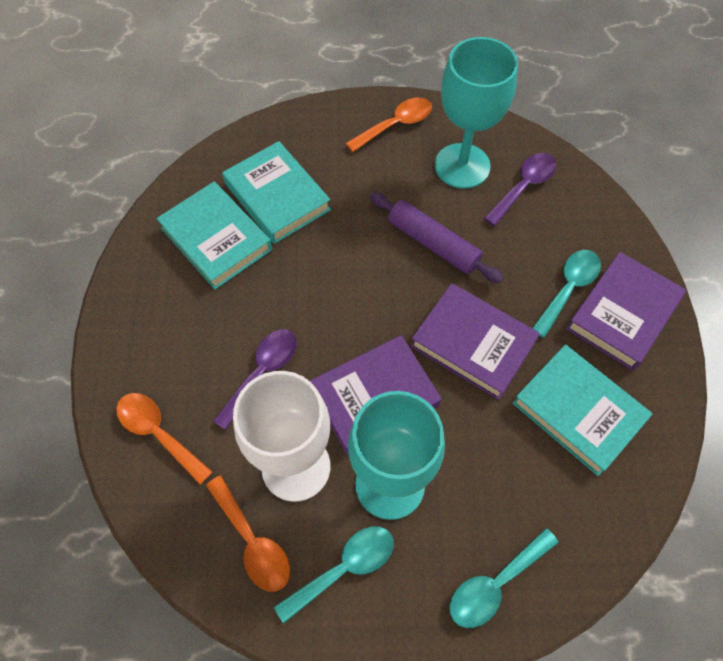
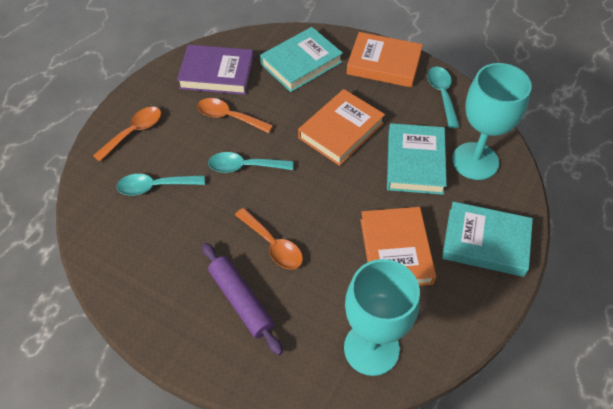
orange book: none = 0 -> [298,89,385,166] [346,32,423,88] [360,207,436,286] = 3
purple book: [310,335,442,455] [411,283,540,400] [566,252,686,371] = 3 -> [177,45,254,95] = 1
purple spoon: [213,329,297,430] [484,153,556,226] = 2 -> none = 0
white goblet: [233,371,330,502] = 1 -> none = 0

